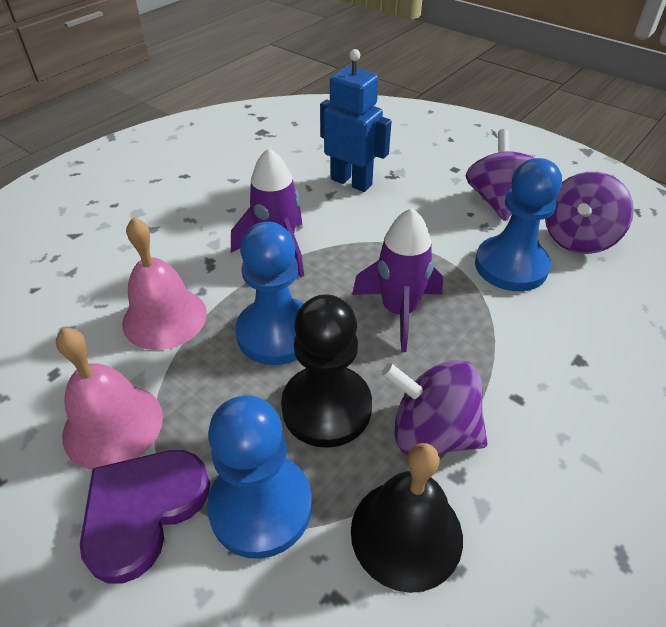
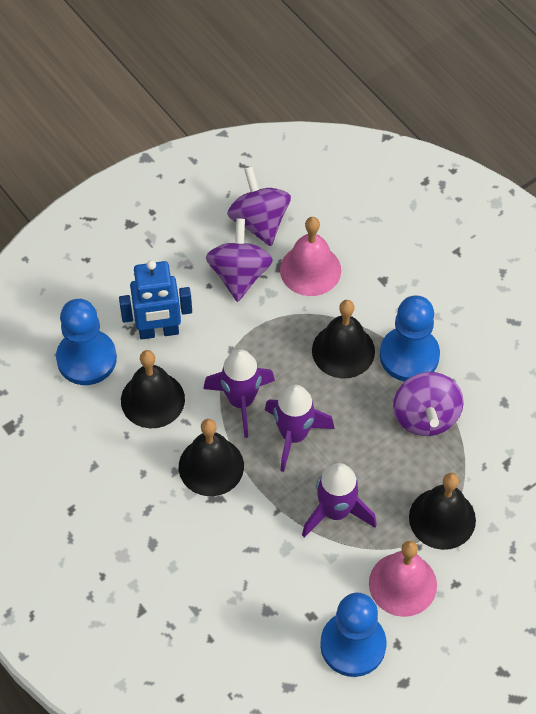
black bell: [351,443,463,593] = 1 -> [121,350,185,428] [179,419,244,496] [312,300,375,379] [409,473,476,550] = 4
black pawn: [281,294,372,448] = 1 -> none = 0
purple heart: [80,450,210,584] = 1 -> none = 0
purple rocket: [231,148,304,277] [352,208,443,352] = 2 -> [203,349,275,438] [265,385,335,472] [302,463,377,538] = 3

